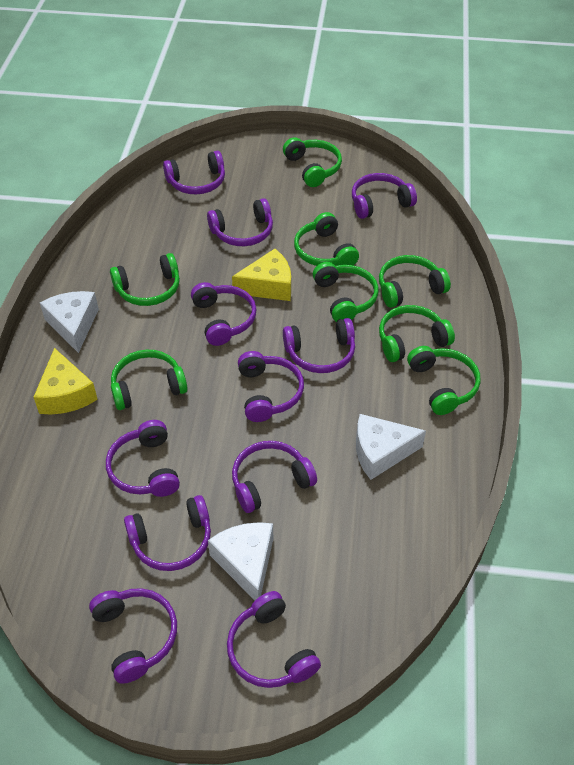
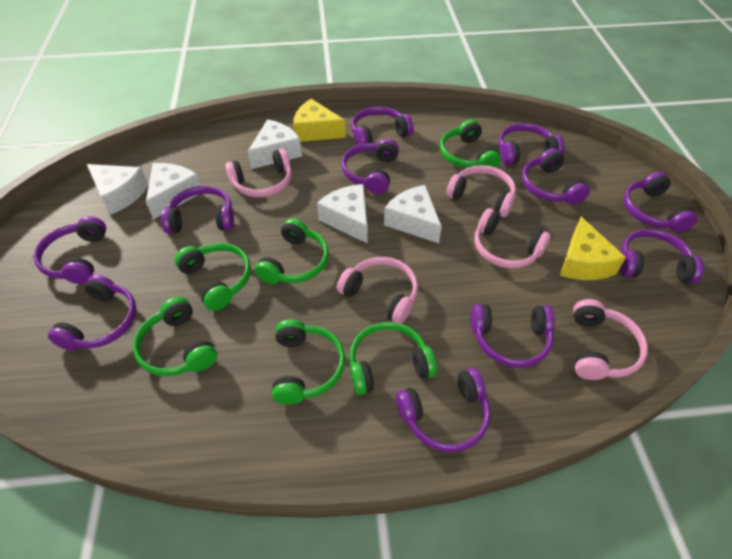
green headphones: [110,253,180,306] [111,350,188,410] [283,137,342,187] [294,212,359,266] [313,262,378,322] [379,255,451,308] [379,305,455,362] [407,346,481,415] = 8 -> [133,297,217,376] [175,243,251,311] [255,218,329,284] [272,319,345,405] [349,322,437,395] [440,119,501,168] = 6
pink headphones: none = 0 -> [225,148,292,197] [337,257,418,324] [446,165,516,217] [474,208,551,268] [573,299,648,380] = 5
white cheese: [40,291,99,353] [208,522,273,600] [356,414,426,480] = 3 -> [87,164,148,215] [146,163,201,220] [248,119,302,169] [317,184,367,243] [384,185,442,243] = 5

